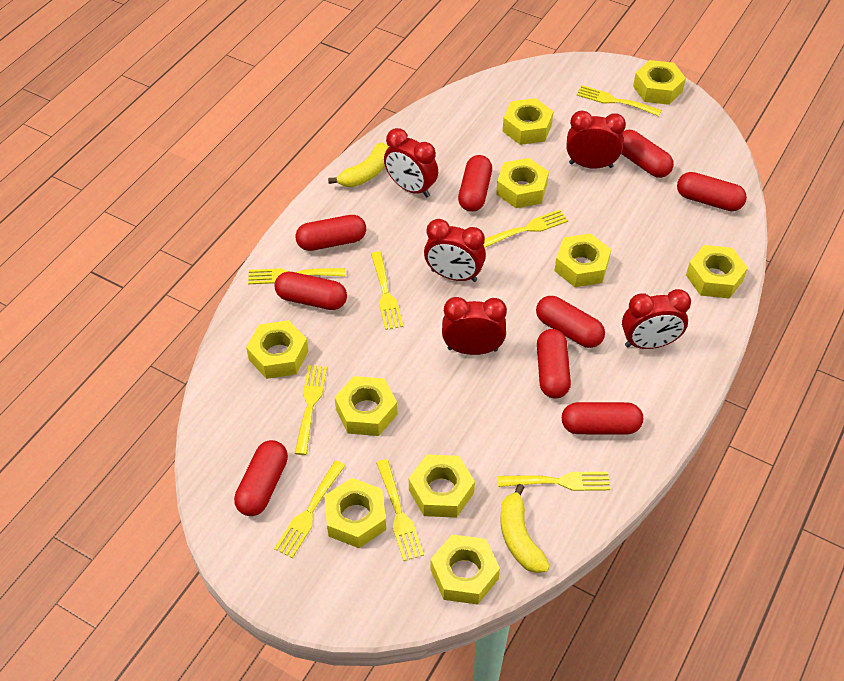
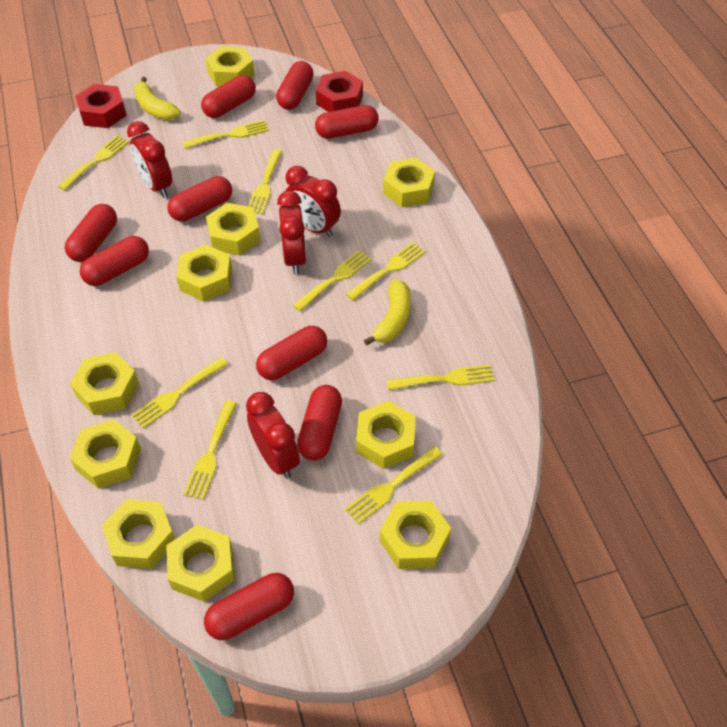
red clock: [384,128,438,198] [424,219,486,282] [442,297,507,355] [566,110,626,169] [622,289,691,349] = 5 -> [127,121,172,198] [246,392,300,479] [277,191,307,274] [285,166,341,237] = 4
red nut: none = 0 -> [75,84,127,128] [316,71,363,112] = 2
yellow fork: [248,268,346,284] [274,460,346,558] [295,365,327,455] [371,251,403,330] [376,459,424,561] [484,210,568,248] [498,472,610,491] [576,85,662,116] = 8 -> [58,135,129,191] [132,357,228,428] [182,120,269,148] [183,400,237,500] [248,149,282,214] [293,250,372,311] [345,446,443,524] [346,242,425,300] [387,364,494,390] = 9

